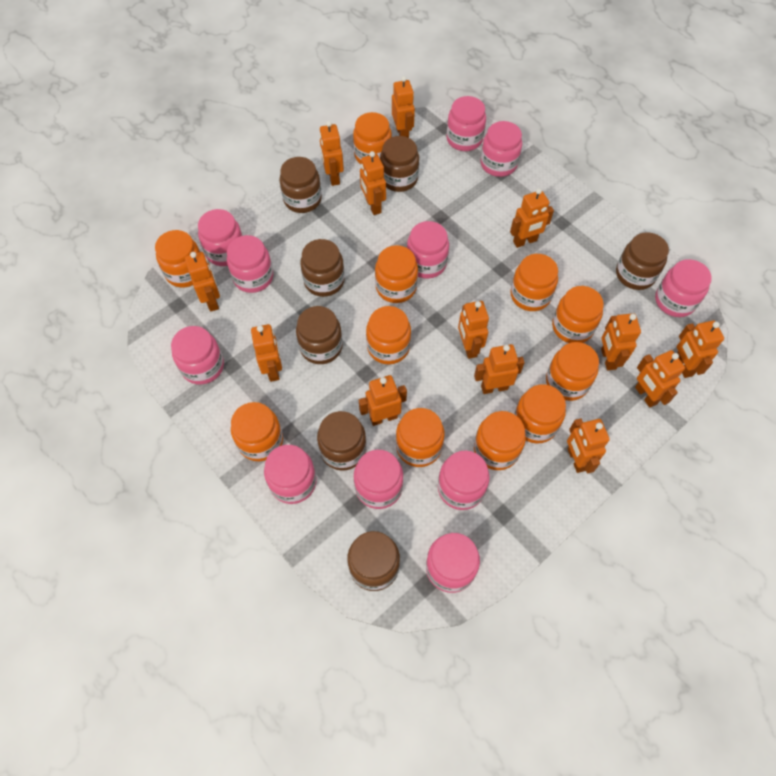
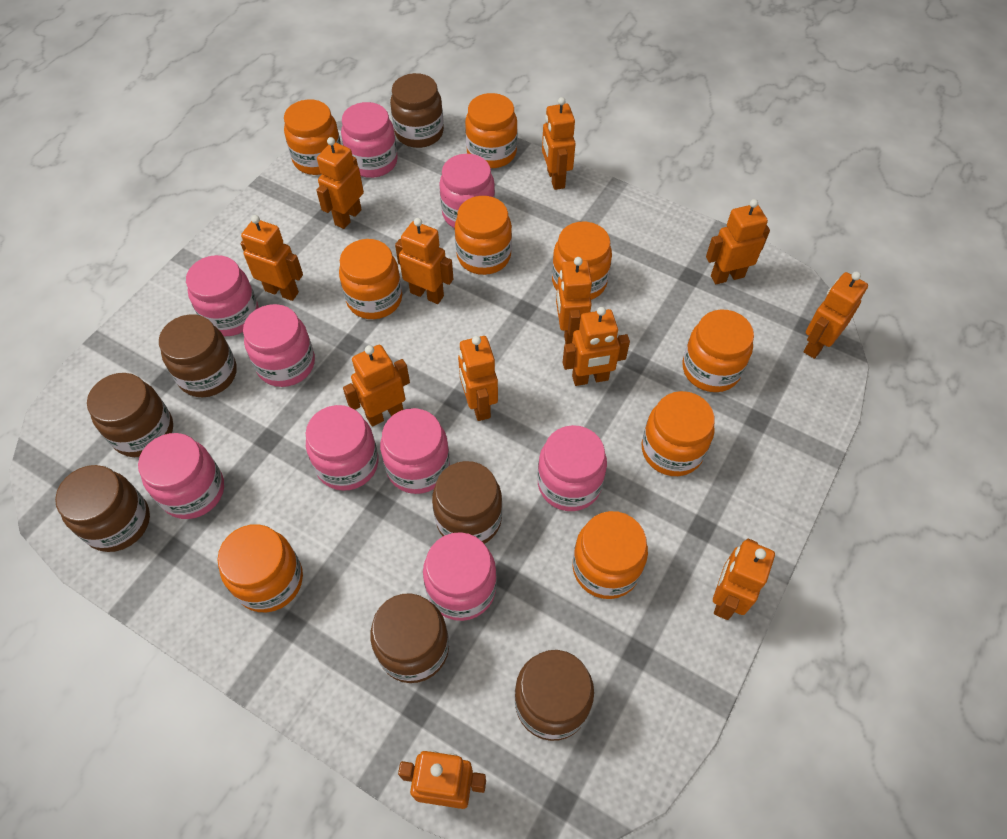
orange jar: [155,230,200,287] [231,402,283,461] [353,112,392,164] [366,306,411,364] [375,245,418,303] [396,408,445,467] [474,411,526,470] [510,254,558,311] [514,384,566,443] [546,342,599,401] [552,286,604,343] = 11 -> [217,524,303,612] [284,100,341,175] [339,239,402,319] [455,196,512,275] [465,93,518,168] [552,222,612,300] [572,511,648,599] [642,391,715,476] [682,309,754,392] = 9
orange robot: [185,252,220,312] [251,324,282,382] [319,121,344,186] [359,375,407,426] [360,151,386,215] [392,76,415,138] [458,301,489,359] [474,344,525,394] [510,188,554,248] [567,418,610,474] [601,313,641,370] [635,350,685,407] [677,320,724,378] = 13 -> [240,215,303,301] [316,137,364,229] [343,345,410,427] [395,218,453,304] [398,750,486,809] [458,336,498,421] [542,97,576,190] [556,257,592,344] [562,307,630,386] [706,199,770,284] [713,539,775,620] [804,271,868,359] = 12
pink jar: [171,326,224,385] [198,209,242,266] [227,235,273,293] [264,445,316,504] [354,450,403,509] [407,221,449,279] [426,533,480,593] [438,451,490,510] [446,96,486,151] [480,121,522,177] [655,259,712,317] = 11 -> [138,433,224,519] [186,255,259,336] [243,304,315,387] [306,405,379,491] [341,102,398,178] [380,408,450,494] [423,532,497,621] [439,154,495,228] [538,425,607,511] = 9

